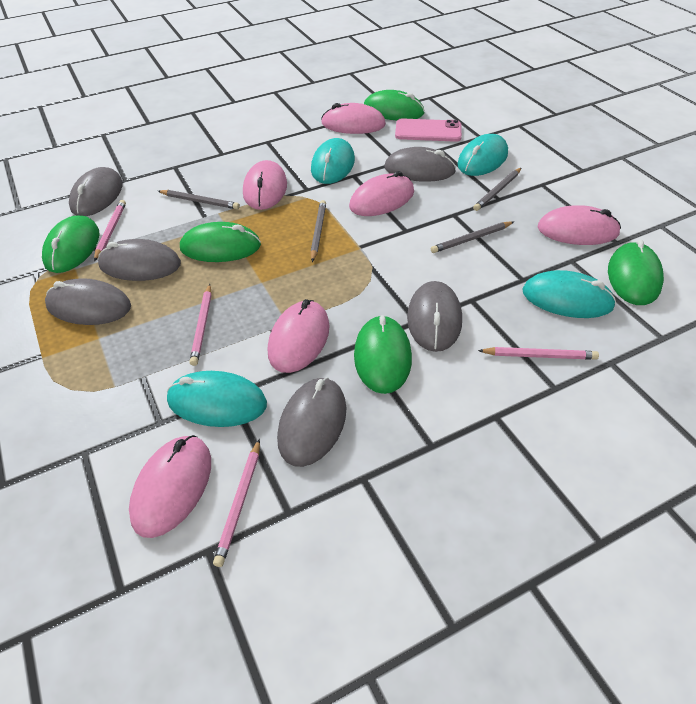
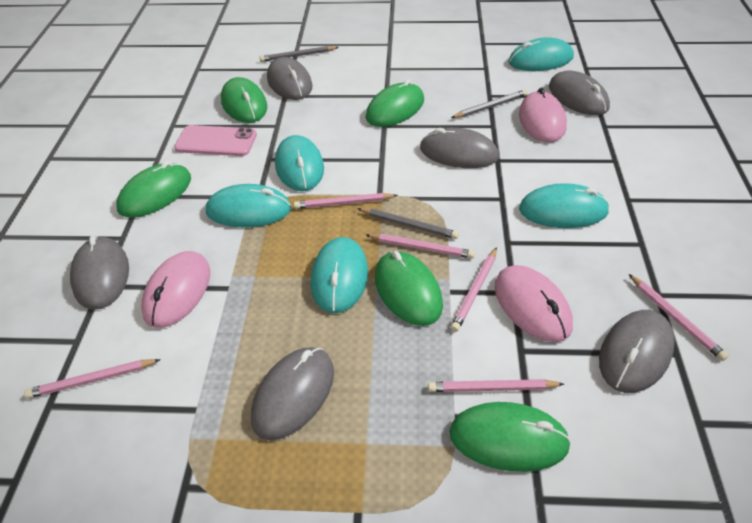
grey pencil: [158,190,240,209] [310,200,326,262] [431,221,514,253] [473,168,521,211] = 4 -> [259,46,339,62] [357,208,459,239] [451,89,528,118] = 3
pink mouse: [129,435,211,538] [243,160,287,210] [268,299,330,373] [321,103,386,134] [349,171,414,216] [538,205,621,245] = 6 -> [141,251,210,328] [495,265,573,342] [519,87,567,143] = 3
pink pencil: [94,200,126,261] [190,284,212,366] [213,439,260,567] [478,347,599,360] = 4 -> [24,359,161,399] [294,193,398,209] [366,234,475,259] [428,379,564,392] [451,247,497,332] [629,274,729,361] = 6
turquoise mouse: [167,371,267,427] [311,138,355,184] [458,134,508,176] [522,270,616,318] = 4 -> [206,184,291,228] [275,135,324,191] [311,237,368,313] [508,37,574,71] [519,183,610,228] = 5

